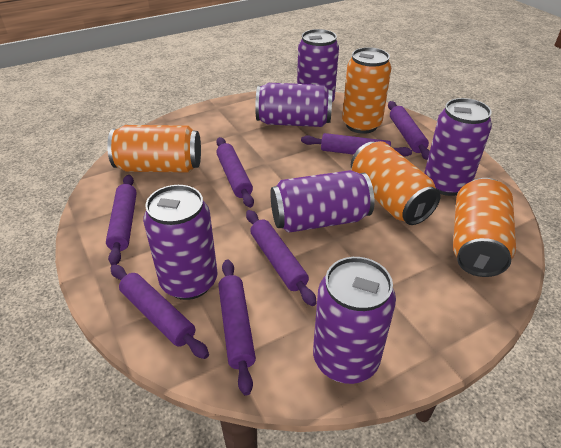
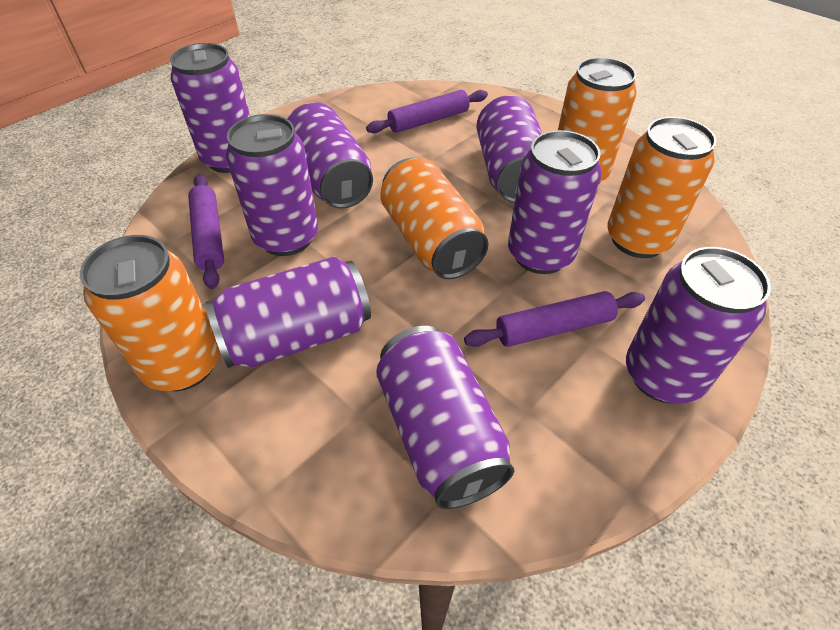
purple can: [143,185,217,300] [255,83,332,127] [270,170,375,233] [297,29,339,102] [313,257,396,384] [424,98,492,196] = 6 -> [170,43,250,173] [205,256,371,368] [226,114,318,256] [288,102,373,209] [376,326,514,509] [476,95,542,203] [508,130,602,274] [626,247,771,403] = 8
purple rolling pin: [106,175,137,265] [110,265,209,359] [216,137,254,208] [218,259,256,395] [246,210,317,306] [301,133,412,157] [388,101,430,160] = 7 -> [188,174,224,289] [366,90,488,133] [464,291,645,347] = 3

